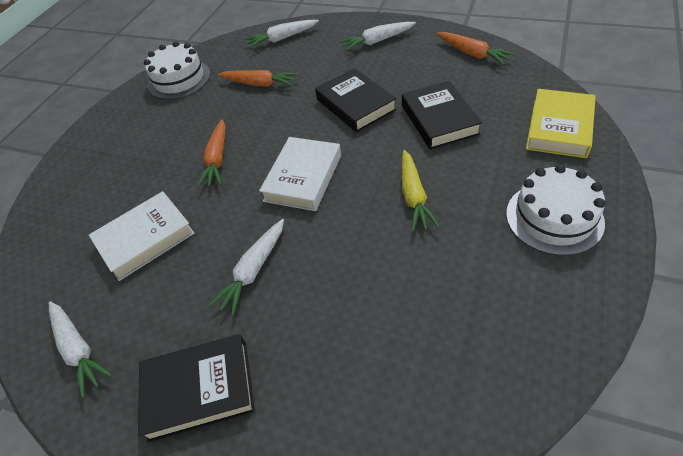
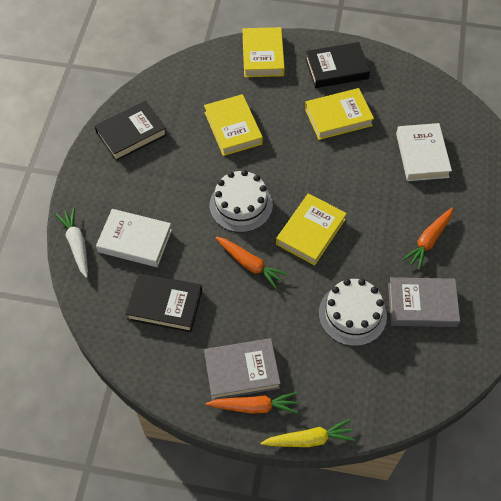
grey book: none = 0 -> [204,338,281,400] [388,277,460,327] = 2
white carrot: [49,301,112,398] [209,219,284,316] [245,20,319,48] [339,22,416,51] = 4 -> [55,208,88,278] = 1
yellow book: [526,89,596,158] = 1 -> [204,94,263,156] [242,27,285,77] [276,193,347,266] [305,88,374,140] = 4

